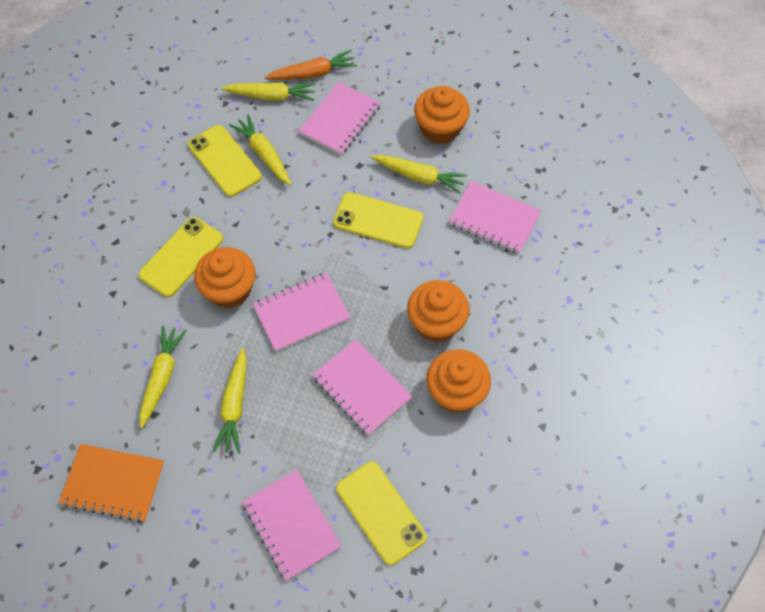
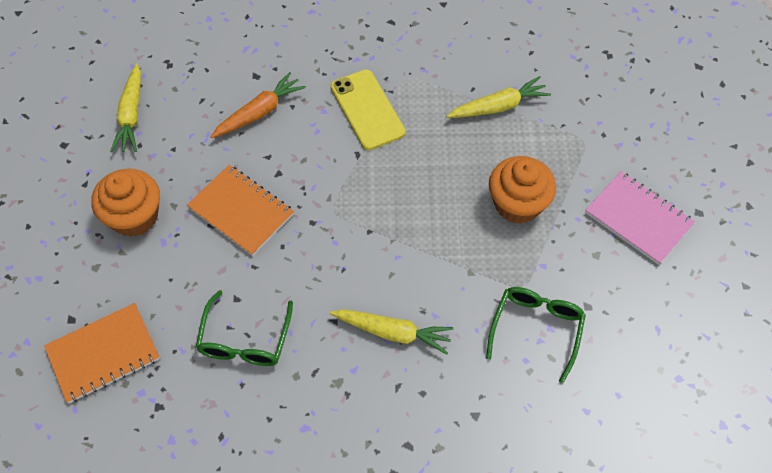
green glasses: none = 0 -> [196,290,293,366] [486,287,586,383] = 2
orange cupcake: [194,247,256,308] [407,280,470,342] [414,86,470,144] [426,349,491,413] = 4 -> [91,169,160,237] [489,156,556,224] = 2
orange notebook: [59,444,165,522] = 1 -> [44,303,160,403] [187,165,294,256] = 2
pink notebook: [242,470,342,581] [253,272,351,352] [299,82,381,155] [312,339,413,436] [449,181,542,254] = 5 -> [585,171,695,265] = 1
yellow carrot: [139,326,187,429] [213,347,247,453] [221,82,316,101] [229,114,291,185] [371,155,467,193] = 5 -> [110,63,141,152] [330,310,454,355] [446,76,551,118] = 3
yellow phone: [138,217,223,297] [188,125,262,197] [333,192,423,248] [336,462,427,565] = 4 -> [331,69,405,150] = 1

